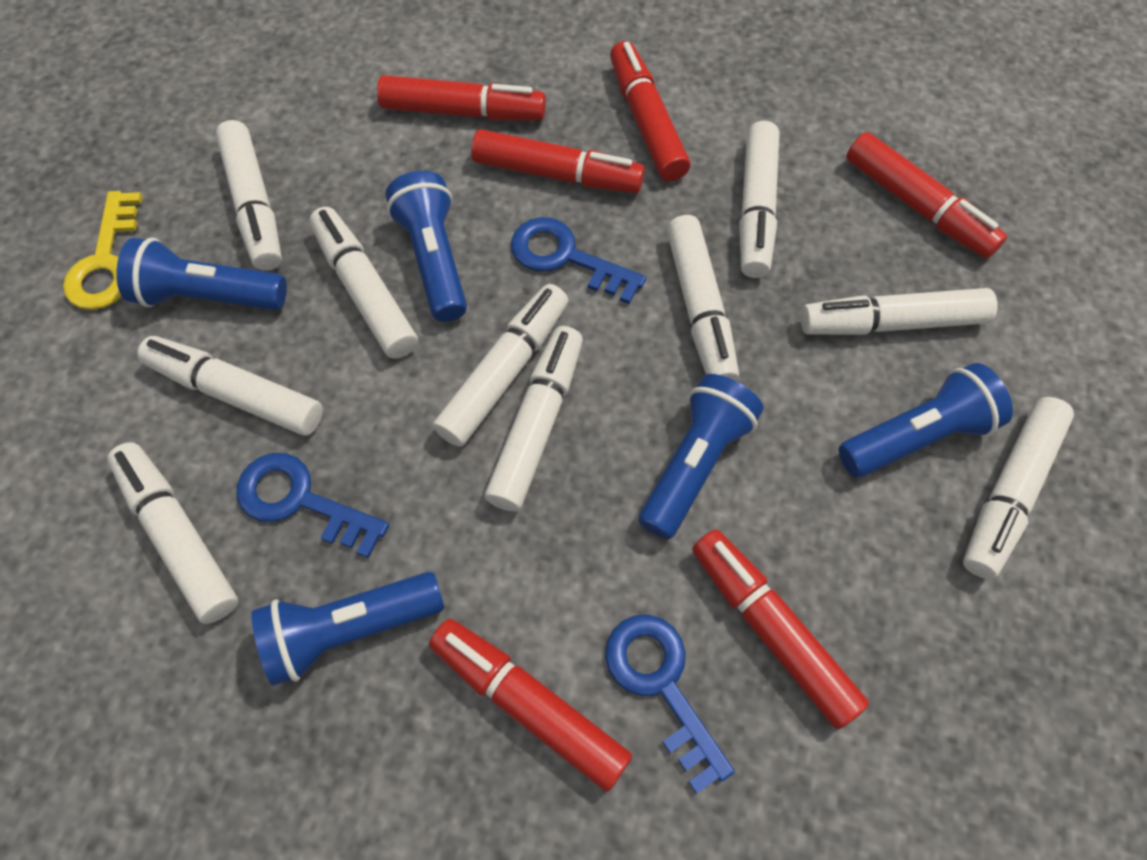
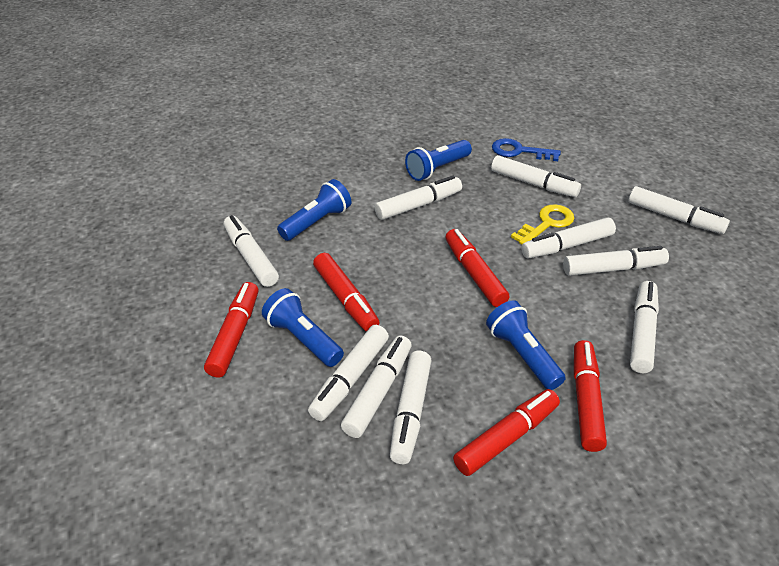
blue flashlight: [116,238,287,310] [251,572,444,686] [385,171,467,322] [639,374,763,539] [839,363,1013,477] = 5 -> [262,288,344,367] [277,179,352,241] [405,140,472,181] [486,300,566,390] = 4
blue key: [237,453,389,558] [511,217,646,304] [605,615,735,794] = 3 -> [492,138,561,161] = 1
red marker: [377,75,546,120] [429,619,632,792] [471,129,645,193] [610,41,690,181] [692,529,869,729] [846,132,1007,258] = 6 -> [204,282,258,377] [313,253,380,332] [445,229,509,307] [453,389,560,476] [574,340,607,452] = 5

